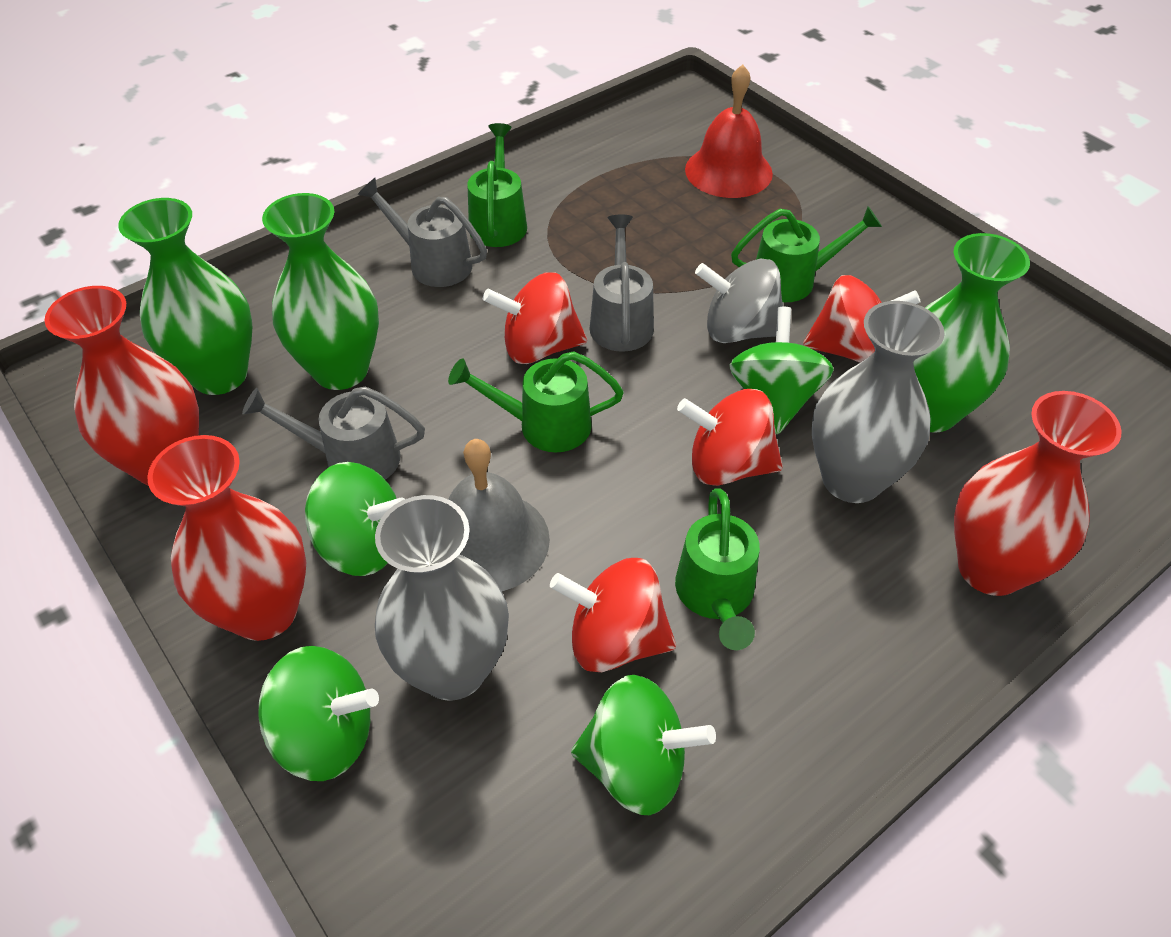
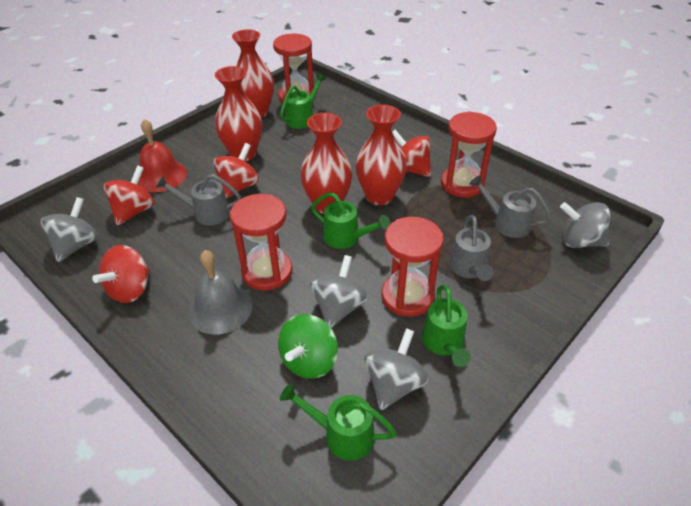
green spinning top: [258,646,379,781] [305,462,405,576] [571,675,716,815] [729,307,834,434] = 4 -> [278,314,338,379] = 1
green vase: [118,198,252,395] [262,193,379,390] [913,233,1030,433] = 3 -> none = 0
grey spinning top: [695,259,783,343] = 1 -> [41,197,98,262] [310,255,368,328] [364,328,429,410] [560,202,610,248] = 4
grey vase: [375,495,509,701] [812,301,945,503] = 2 -> none = 0
red hourglass: none = 0 -> [230,194,292,291] [273,34,314,103] [382,216,444,317] [441,112,497,198] = 4
red vase: [44,286,199,486] [147,435,306,641] [954,391,1122,596] = 3 -> [215,66,262,161] [232,29,274,118] [300,113,353,214] [355,105,407,205] = 4

